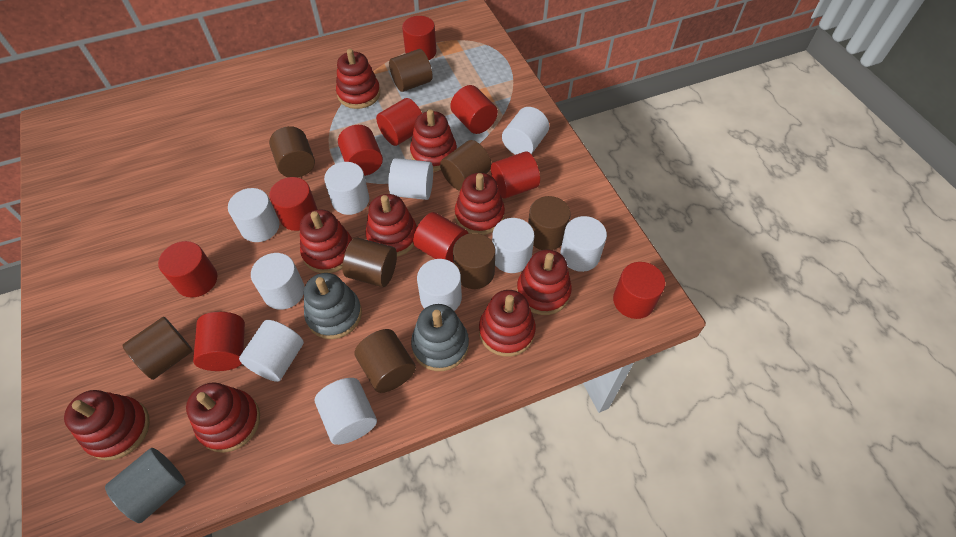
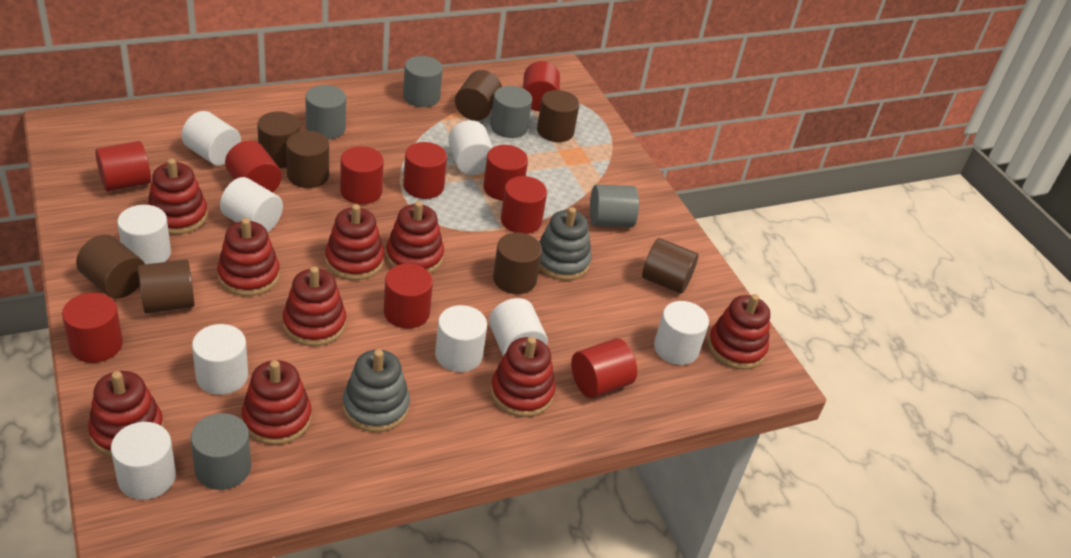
grey cylinder: [105,448,186,523] = 1 -> [190,413,251,490] [305,85,346,139] [403,56,443,107] [490,86,532,138] [590,185,639,227] = 5
white cylinder: [228,188,280,242] [239,320,304,382] [251,253,305,310] [315,378,377,445] [324,162,369,215] [388,158,433,200] [417,259,462,311] [492,218,535,273] [502,107,549,155] [560,216,607,272] = 10 -> [111,422,176,500] [117,205,171,264] [181,111,241,166] [192,324,248,395] [220,177,283,232] [435,305,487,372] [448,120,493,175] [489,298,548,356] [654,301,709,365] = 9

